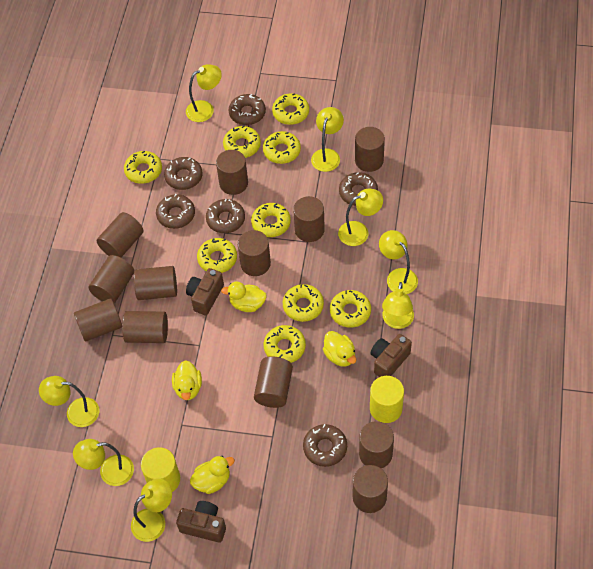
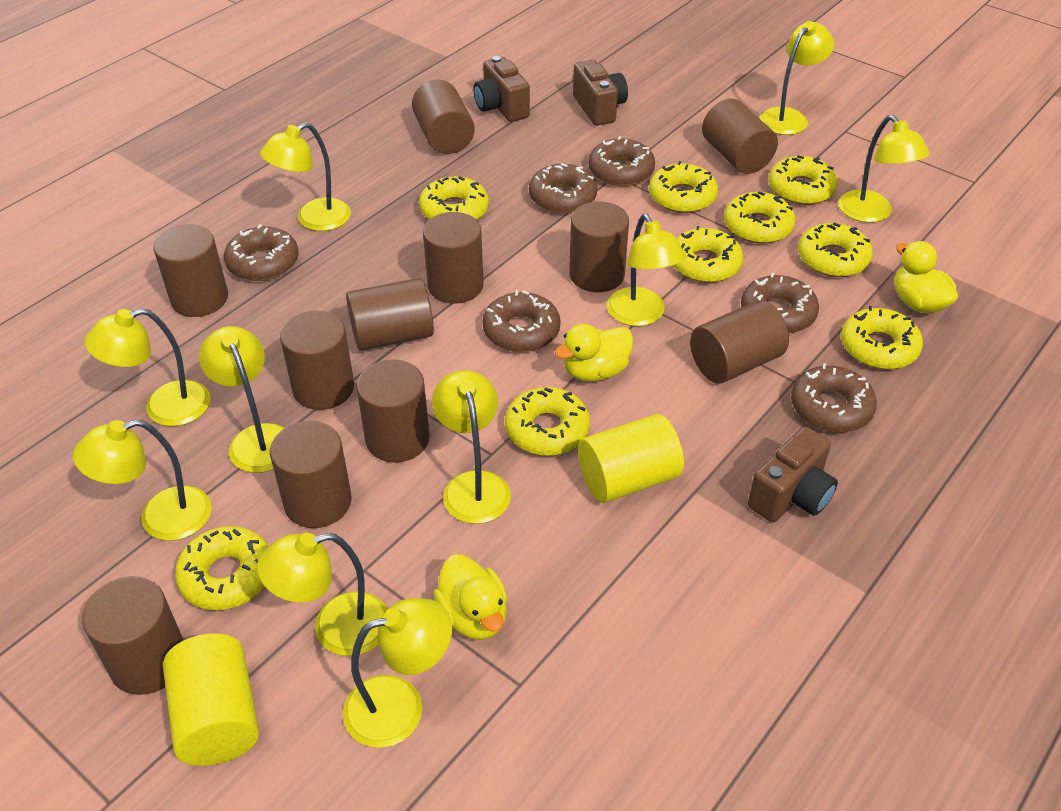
brown cylinder: [74,298,122,342] [89,255,134,303] [97,212,144,257] [122,311,168,343] [134,266,177,300] [216,150,248,195] [238,230,271,276] [254,356,293,408] [293,196,325,242] [353,465,388,513] [355,127,385,172] [359,421,394,468] = 12 -> [82,576,184,695] [153,224,228,317] [270,421,352,528] [280,311,354,410] [346,278,434,351] [357,359,430,463] [412,80,475,154] [423,212,484,304] [569,202,629,292] [690,300,789,384] [702,98,778,174] = 11
yellow duck: [172,360,202,400] [190,456,235,494] [221,281,267,312] [323,331,356,367] = 4 -> [434,554,507,640] [555,324,633,382] [894,241,958,313] = 3
yellow lamp: [39,376,99,427] [73,439,134,486] [131,478,172,542] [186,64,222,122] [311,107,344,172] [338,189,383,246] [379,230,418,294] [382,282,414,329] = 8 -> [73,419,212,541] [84,308,211,426] [199,326,285,473] [257,533,388,656] [260,122,351,231] [343,598,452,748] [432,370,511,524] [607,214,686,326] [759,21,834,135] [838,115,929,223] = 10

